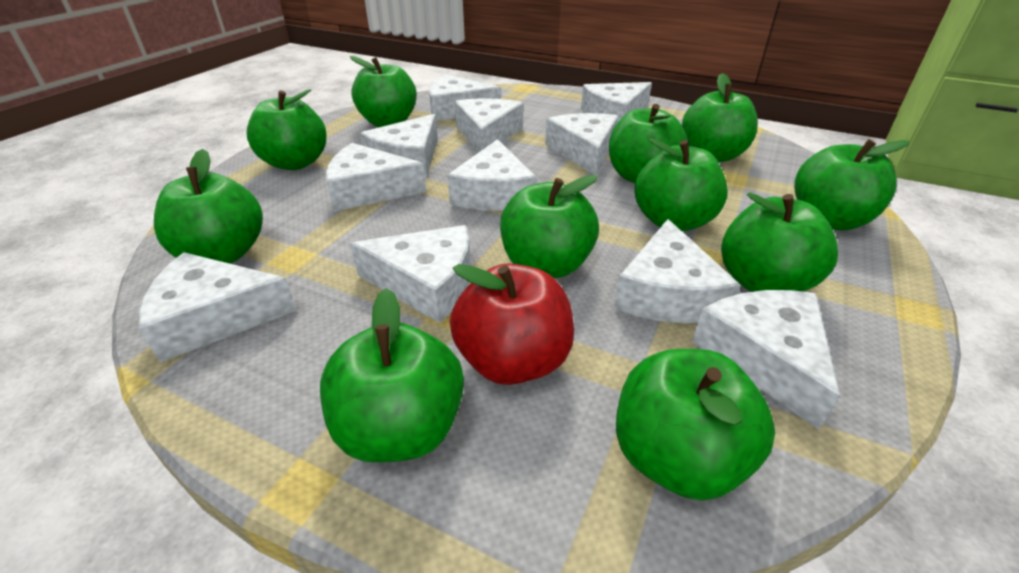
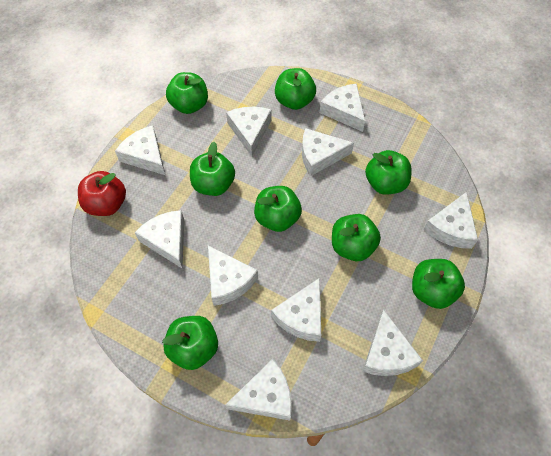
green apple: [154,149,263,264] [246,89,326,170] [320,288,464,463] [350,56,417,127] [500,175,599,279] [609,104,688,183] [616,349,776,501] [634,138,728,231] [682,73,758,162] [721,192,838,292] [794,139,910,230] = 11 -> [162,316,218,370] [166,72,208,114] [190,142,235,196] [254,186,302,232] [275,68,316,110] [332,214,381,261] [365,150,412,195] [412,259,465,309] = 8
white cheese: [139,252,297,363] [326,143,427,212] [350,225,471,323] [360,114,438,177] [429,75,501,121] [447,139,537,211] [454,98,523,152] [545,113,618,175] [581,82,652,122] [614,219,741,323] [692,290,840,430] = 11 -> [115,125,165,175] [135,210,184,268] [208,245,258,306] [225,359,292,420] [226,107,272,156] [271,278,321,342] [302,128,354,176] [320,84,365,132] [362,309,423,376] [423,192,478,249] = 10

